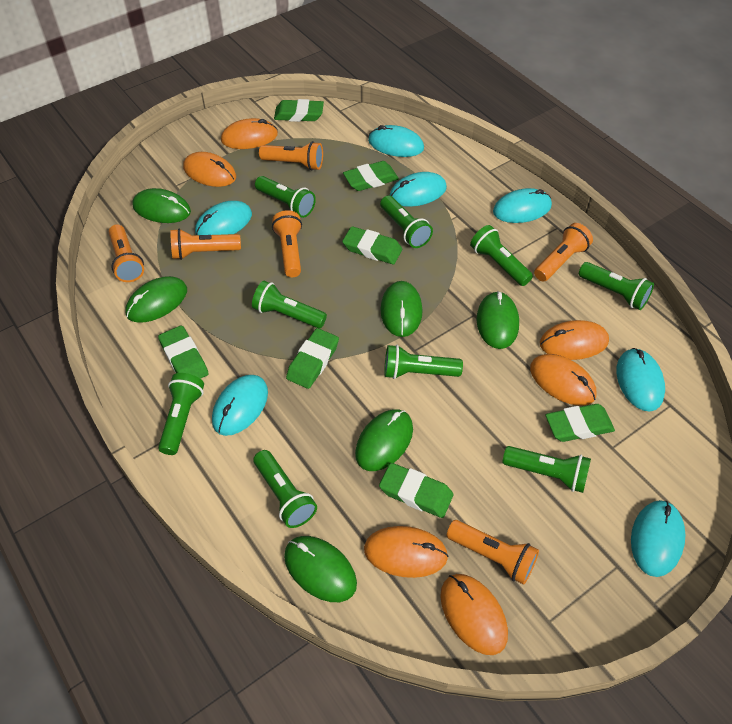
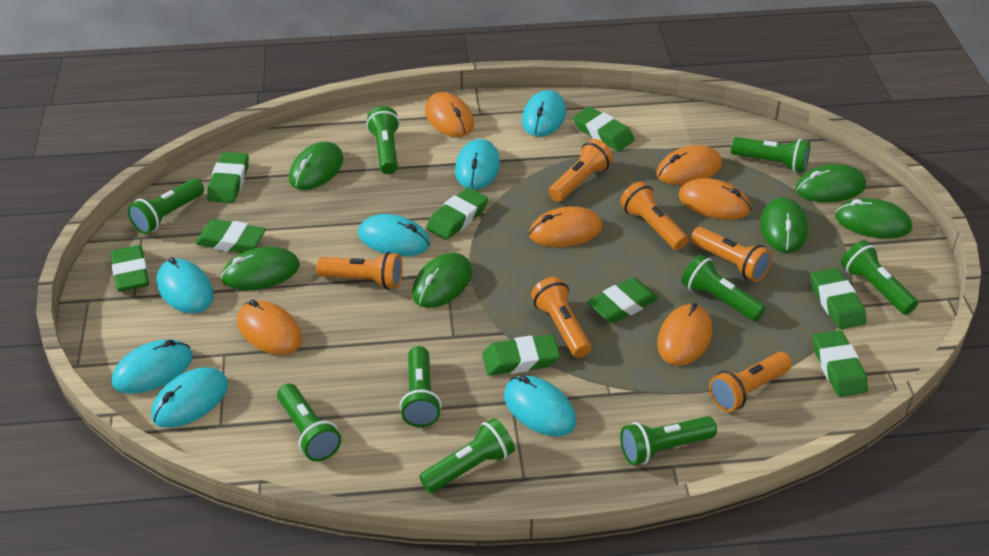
green eraser: [158,325,209,379] [274,99,324,122] [286,328,339,389] [342,226,402,264] [343,161,399,191] [379,463,454,518] [546,404,615,442] = 7 -> [111,245,149,292] [195,219,266,253] [207,152,249,203] [426,187,488,240] [482,335,560,376] [573,107,635,151] [587,278,659,323] [811,268,867,329] [813,330,868,397] = 9

